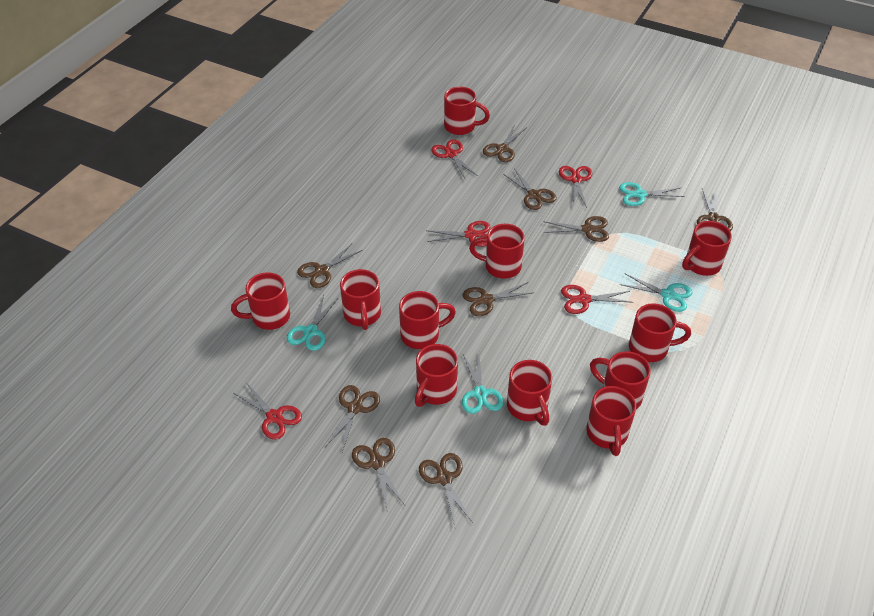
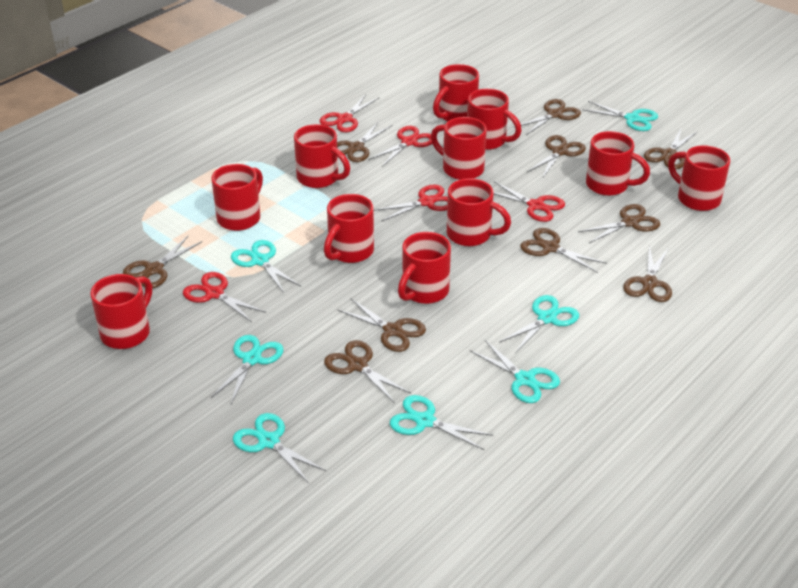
brown scissors: [297,244,362,288] [325,385,380,452] [352,438,405,509] [419,453,473,526] [462,282,532,316] [483,125,526,162] [503,168,557,210] [543,216,609,242] [697,189,733,231] = 9 -> [123,236,202,288] [324,340,411,403] [337,121,393,162] [338,298,426,352] [520,228,607,273] [521,99,581,135] [527,135,586,179] [578,204,660,243] [623,246,672,302] [644,129,698,169] = 10
turquoise scissors: [287,295,338,351] [462,354,504,414] [619,182,685,206] [620,274,693,312] = 4 -> [211,335,284,404] [231,240,301,293] [233,413,326,484] [390,395,493,450] [470,340,560,403] [500,295,579,354] [582,101,658,131] = 7

